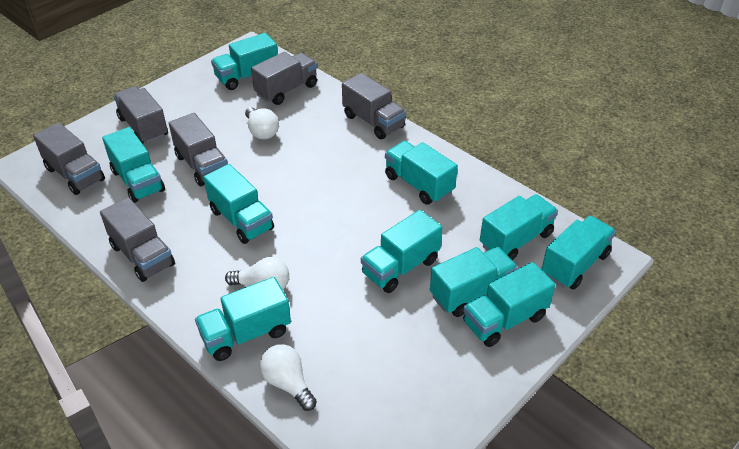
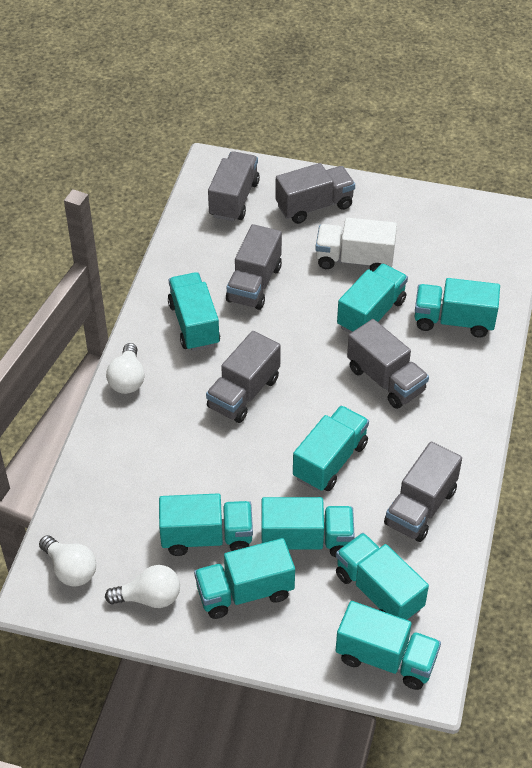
turquoise truck: [102,127,165,203] [195,277,291,361] [203,164,274,244] [211,33,278,90] [361,210,442,293] [385,141,458,205] [430,247,518,317] [463,262,555,347] [480,194,558,261] [542,216,616,290] = 10 -> [159,493,253,556] [168,272,220,351] [194,538,295,619] [262,497,355,557] [293,406,369,491] [336,533,429,620] [336,601,441,690] [337,264,408,333] [415,278,500,338] = 9
white truck: none = 0 -> [315,217,397,272] = 1

